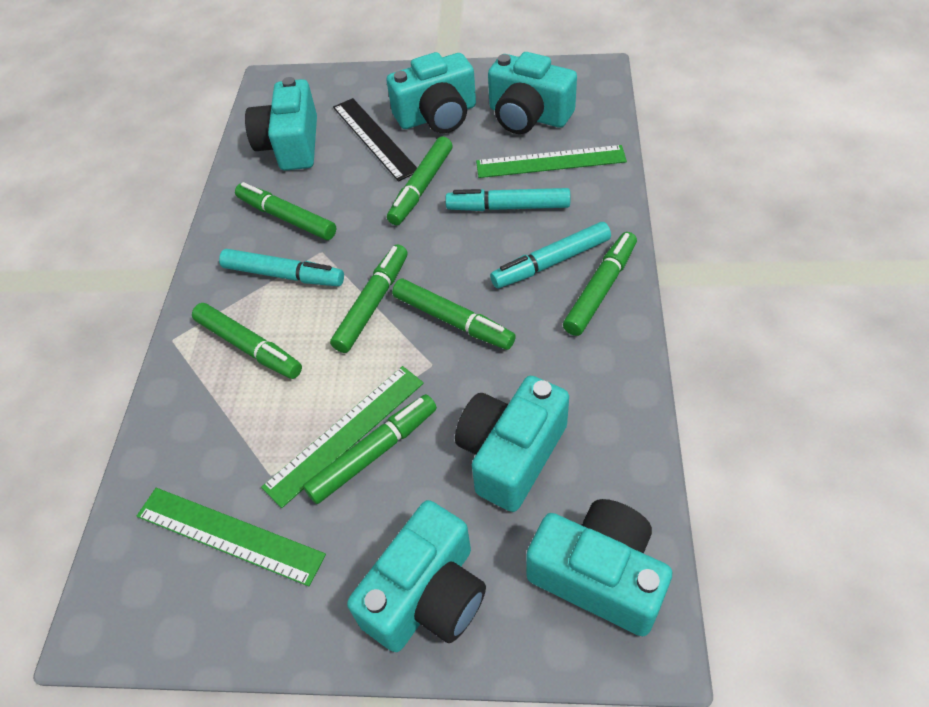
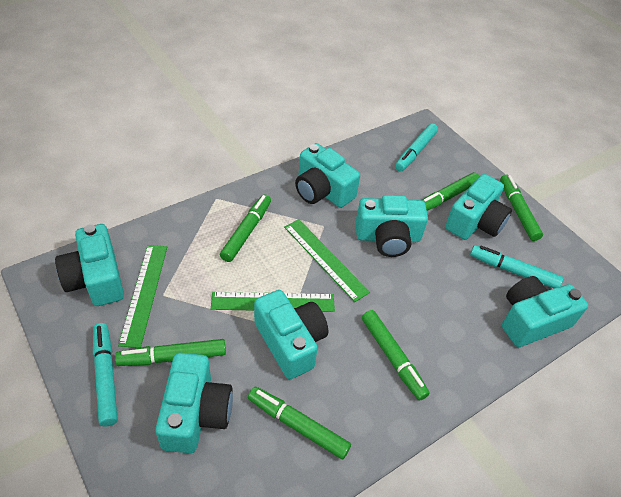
black ruler: [333,98,417,182] = 1 -> none = 0
green marker: [192,303,302,379] [235,182,336,240] [303,394,437,504] [330,245,408,353] [387,137,453,225] [392,279,516,350] [563,232,637,336] = 7 -> [115,339,226,366] [220,194,271,262] [248,387,351,459] [362,310,430,401] [422,172,480,211] [500,174,543,241] = 6
turquoise camera: [245,77,317,171] [347,500,486,652] [386,52,476,133] [455,376,569,512] [488,52,577,134] [526,499,672,636] = 6 -> [55,224,124,306] [155,353,233,453] [254,290,328,379] [295,143,360,208] [356,195,428,257] [445,174,512,240] [502,276,588,347] = 7

